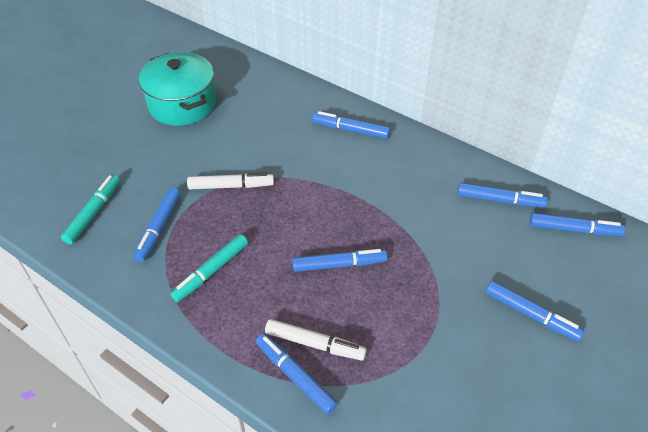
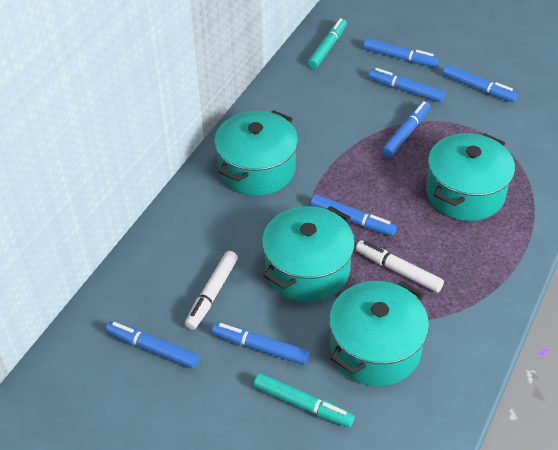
turquoise pot: [139,52,216,126] = 1 -> [214,110,298,196] [262,206,355,302] [329,281,429,386] [426,133,515,221] = 4

